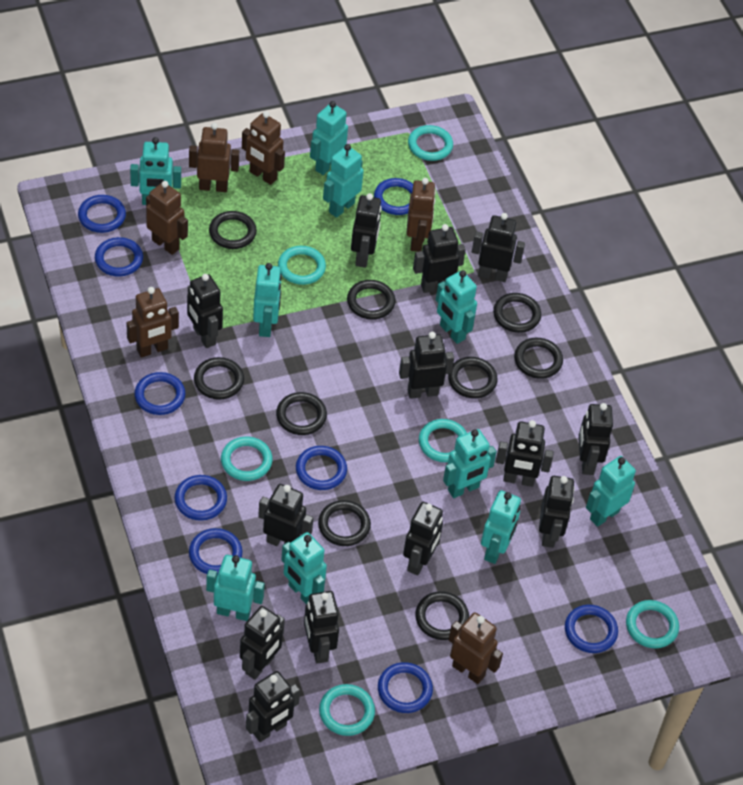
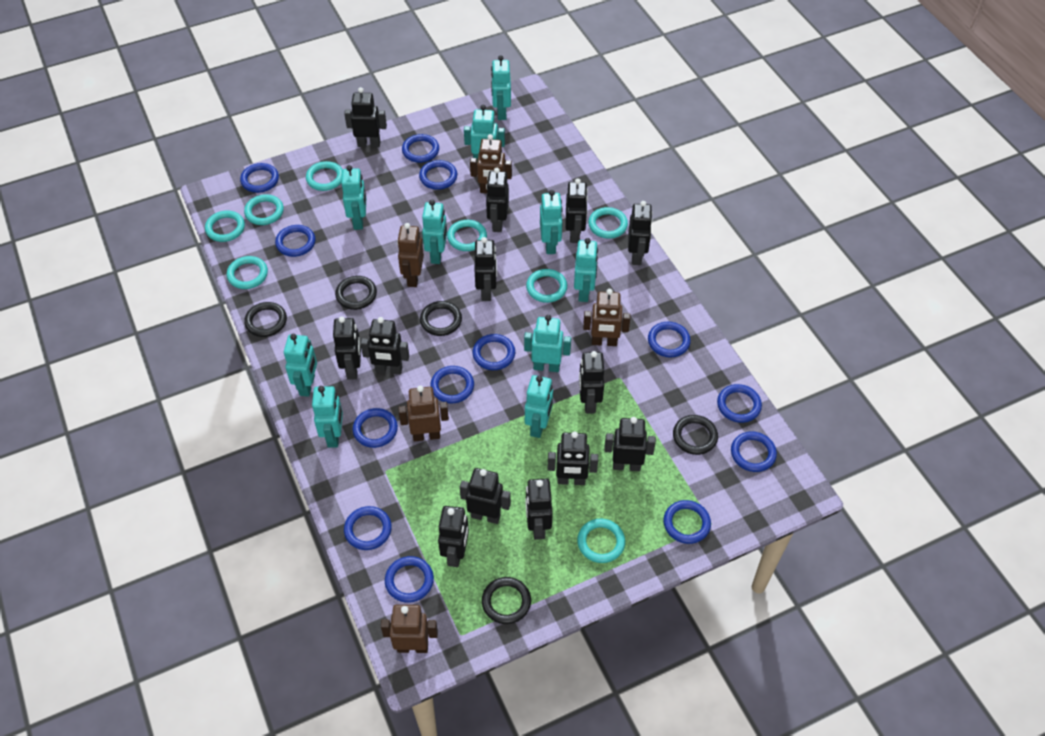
black ring: [194,357,244,400] [209,211,257,249] [276,392,327,435] [318,500,371,546] [347,280,395,320] [415,591,469,640] [448,357,498,398] [493,293,541,333] [514,338,563,379] = 9 -> [244,302,287,337] [335,276,377,310] [420,301,462,336] [482,577,531,624] [673,415,718,455] = 5
blue ring: [78,195,126,233] [95,237,143,276] [134,372,185,415] [174,475,227,520] [189,528,242,575] [296,446,347,490] [374,178,413,215] [378,662,433,713] [565,605,618,653] = 9 -> [240,163,279,193] [275,225,315,257] [344,506,392,550] [353,408,398,448] [385,556,434,603] [402,134,439,163] [419,160,457,190] [430,366,474,403] [472,334,515,370] [648,322,691,357] [663,500,711,544] [717,384,762,423] [731,432,777,472] = 13
brown robot: [126,287,179,358] [146,181,188,255] [189,123,239,192] [242,111,285,185] [407,178,436,252] [448,612,503,684] = 6 -> [381,605,438,653] [397,223,424,287] [398,385,449,441] [470,134,512,193] [583,289,630,346] = 5
turquoise ring: [221,437,273,481] [278,246,326,285] [319,684,375,736] [408,125,453,161] [419,419,467,462] [626,600,679,648] = 6 -> [205,211,245,242] [227,256,268,289] [244,194,284,225] [306,161,343,191] [447,220,487,251] [526,269,567,303] [577,519,625,563] [588,207,628,239] = 8

